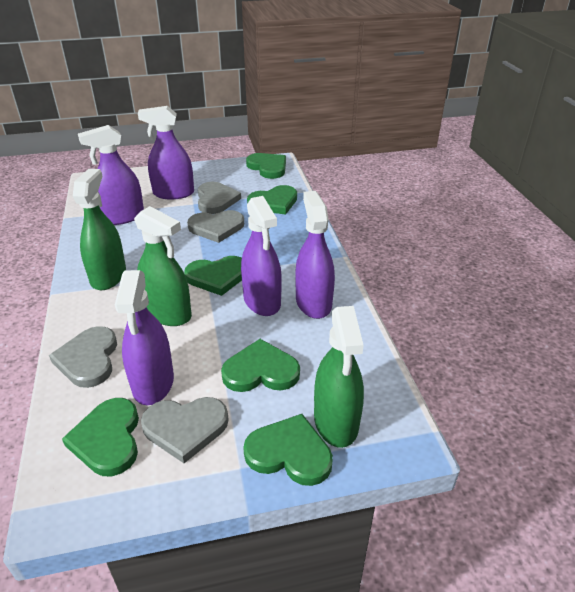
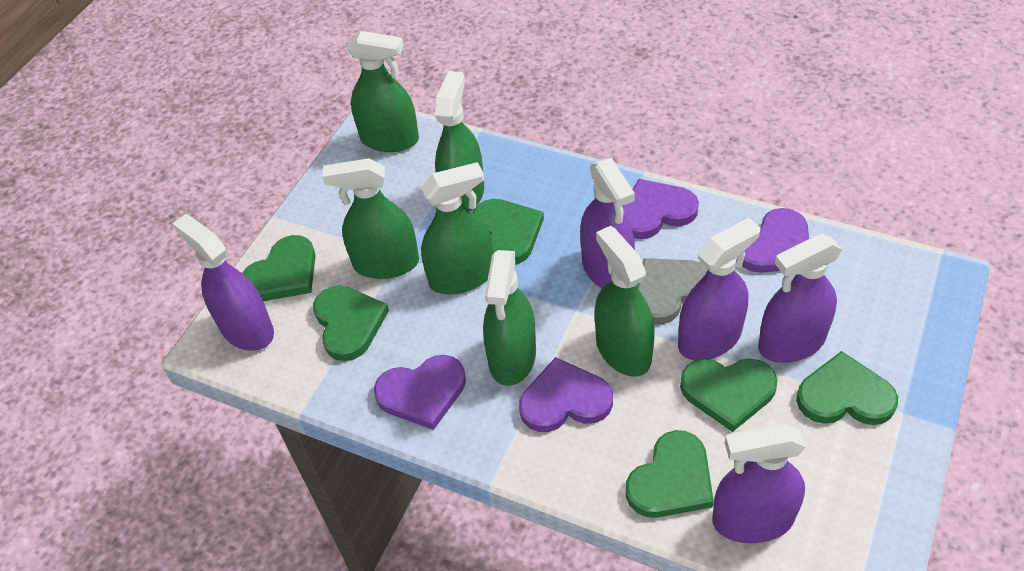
green spray bottle: [73,169,126,290] [134,206,192,326] [314,306,364,448] = 3 -> [322,158,419,279] [348,31,419,152] [421,162,493,294] [435,71,484,211] [483,250,536,386] [595,226,655,376] = 6
grey heart: [49,326,117,388] [141,397,229,463] [187,210,244,243] [198,182,241,214] = 4 -> [637,258,708,324] = 1
purple heart: none = 0 -> [374,355,466,430] [519,357,613,432] [623,179,699,239] [742,208,809,273] = 4

